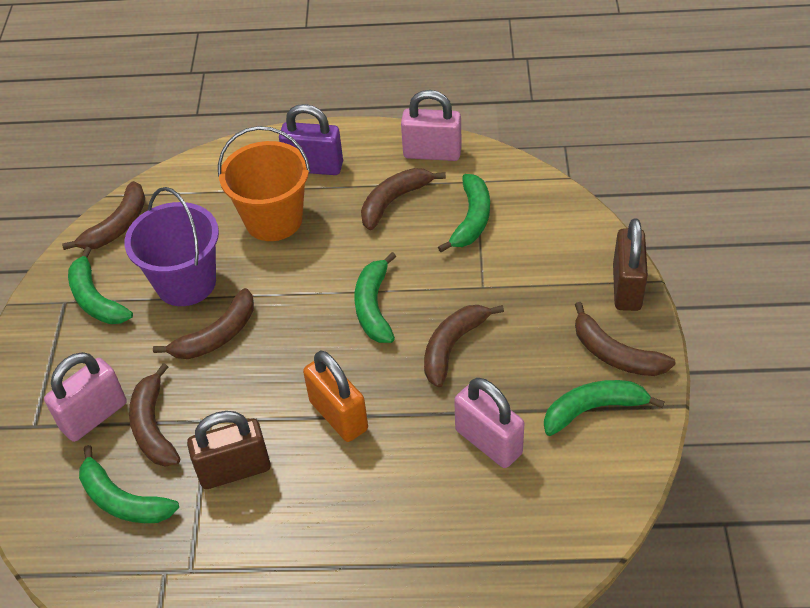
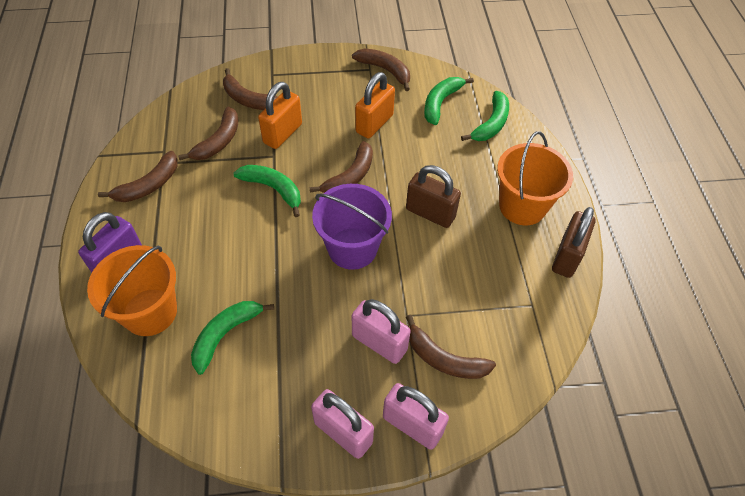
green banana: [68,247,133,324] [79,445,179,523] [354,252,396,343] [438,174,490,252] [544,380,665,436] = 5 -> [191,301,274,375] [233,165,301,217] [424,77,474,125] [461,91,509,141] = 4
orange bucket: [218,126,311,241] = 1 -> [87,245,177,336] [497,131,573,225] = 2
orange padlock: [303,351,368,442] = 1 -> [258,82,302,149] [355,72,395,139] = 2

